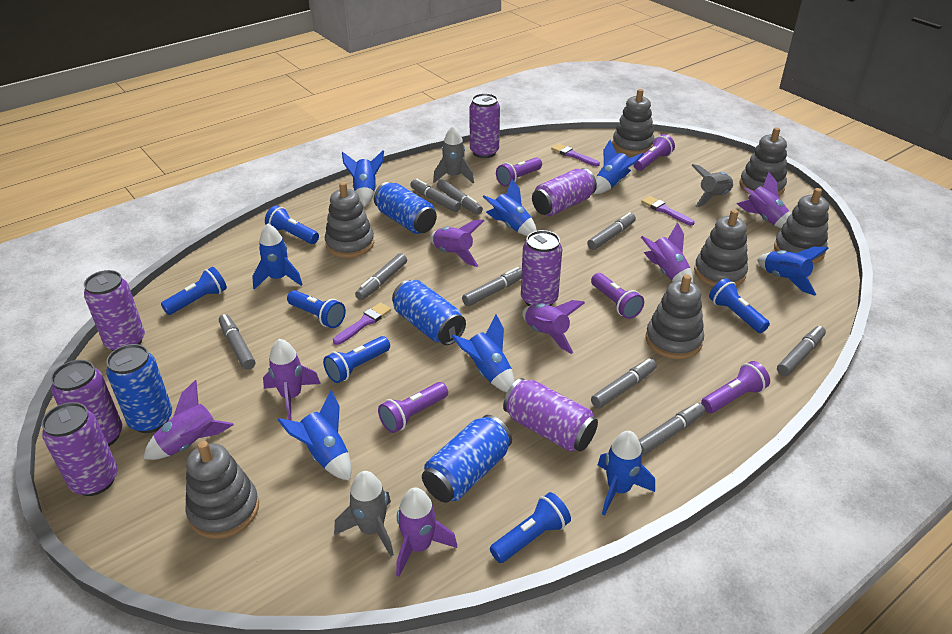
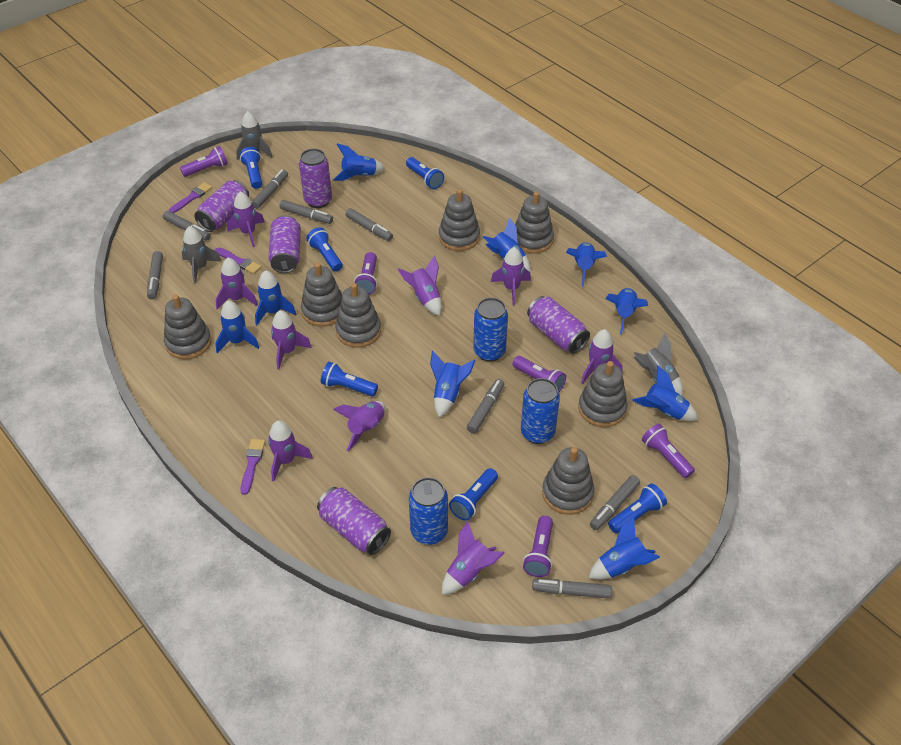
blue can: [106,344,172,433] [374,182,437,234] [392,280,466,345] [422,415,512,503] = 4 -> [409,477,448,545] [473,298,508,362] [521,378,560,444] = 3
blue rocket: [252,224,303,290] [278,391,352,481] [342,151,384,207] [451,314,515,392] [483,179,537,236] [594,140,644,194] [598,431,655,515] [757,247,829,296] = 8 -> [216,300,259,353] [255,270,296,325] [333,143,385,181] [430,351,476,417] [483,217,530,272] [566,242,607,286] [589,516,660,580] [605,288,648,335] [632,366,698,421] = 9
grey marker: [219,314,255,370] [355,253,407,300] [410,179,461,212] [437,179,483,215] [462,267,522,306] [587,212,636,250] [591,359,657,408] [639,403,705,455] [777,326,826,376] = 9 -> [147,251,163,300] [163,211,211,241] [252,170,288,209] [279,200,333,224] [346,208,393,241] [467,379,504,433] [532,579,612,599] [590,475,640,530] = 8
purple can: [42,402,118,496] [51,360,122,446] [84,270,145,351] [470,93,500,158] [503,378,598,452] [521,230,562,306] [532,168,597,216] = 7 -> [195,180,249,232] [268,215,301,273] [299,149,332,208] [317,487,391,555] [527,296,590,353] = 5
purple rocket: [143,380,234,460] [263,339,320,420] [396,487,457,577] [430,220,484,267] [522,300,585,354] [641,222,693,283] [737,172,791,229] = 7 -> [216,258,258,310] [227,191,265,247] [268,420,313,481] [271,310,312,369] [333,401,386,451] [398,256,442,316] [442,521,504,595] [491,247,531,305] [581,329,623,384] = 9

